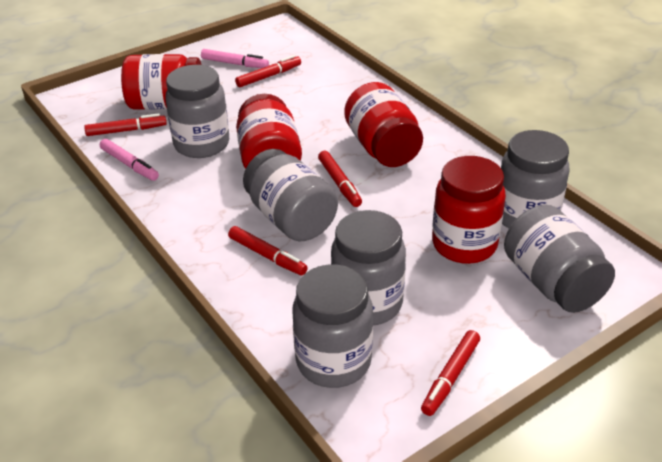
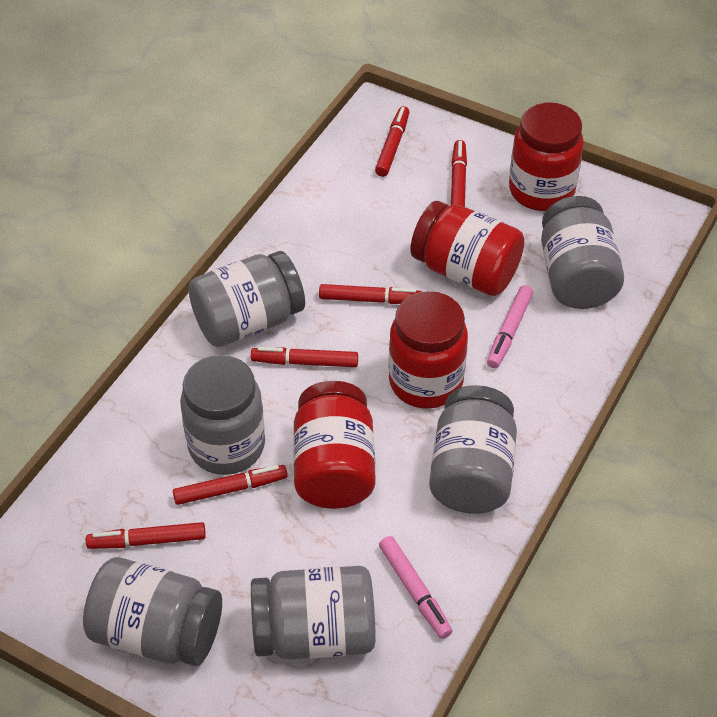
red marker: [84,113,167,136] [228,226,308,275] [235,55,301,87] [318,151,362,207] [421,330,480,416] = 5 -> [86,522,206,549] [173,465,288,505] [251,347,358,367] [319,284,422,304] [375,106,409,177] [451,140,467,207] = 6

